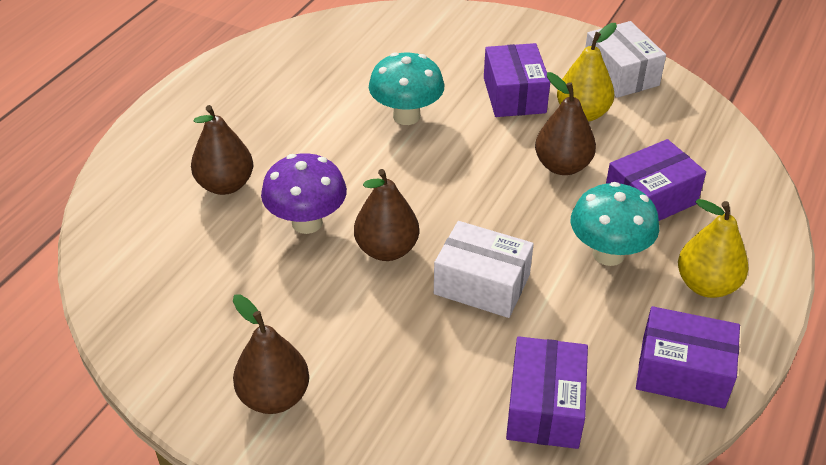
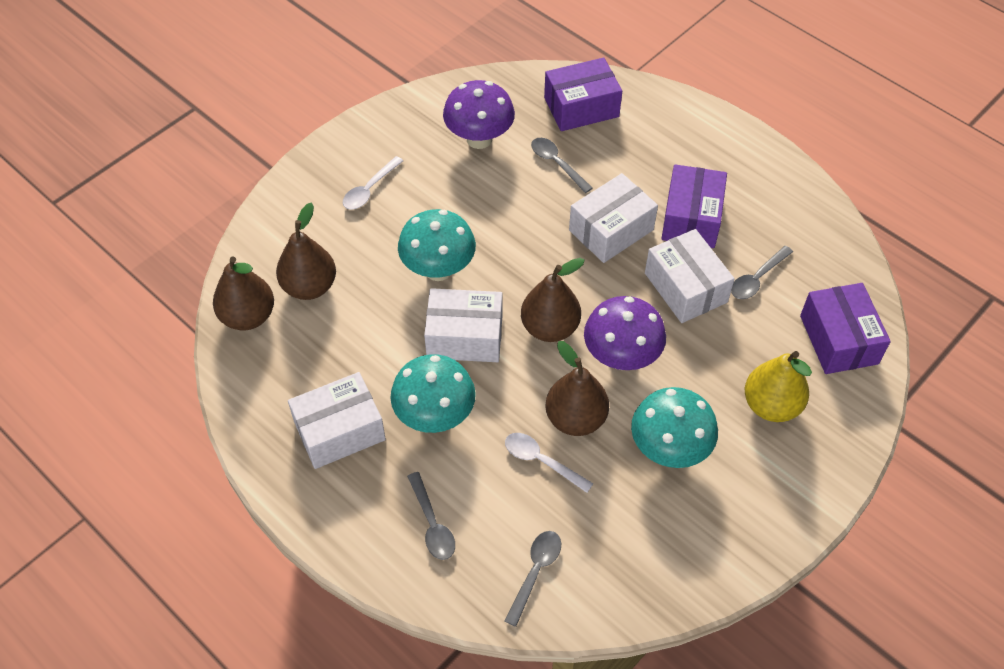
grey spoon: none = 0 -> [407,472,455,560] [504,531,561,627] [531,138,592,193] [731,246,793,299] = 4
purple box: [484,43,550,117] [506,336,588,449] [606,139,706,221] [636,306,740,409] = 4 -> [544,57,622,131] [661,164,727,248] [800,283,891,374] = 3
purple mushroom: [261,153,347,234] = 1 -> [443,80,515,149] [584,296,666,370] = 2
turquoise mushroom: [369,52,444,125] [571,182,659,266] = 2 -> [390,354,476,433] [398,209,476,281] [631,387,718,468] = 3
white box: [434,221,534,318] [585,21,666,98] = 2 -> [288,372,386,469] [424,288,502,362] [569,173,658,263] [645,229,735,323] = 4
white spoon: none = 0 -> [343,156,403,209] [505,433,593,493] = 2
yellow pear: [557,23,617,122] [678,199,749,298] = 2 -> [745,351,812,422] = 1

